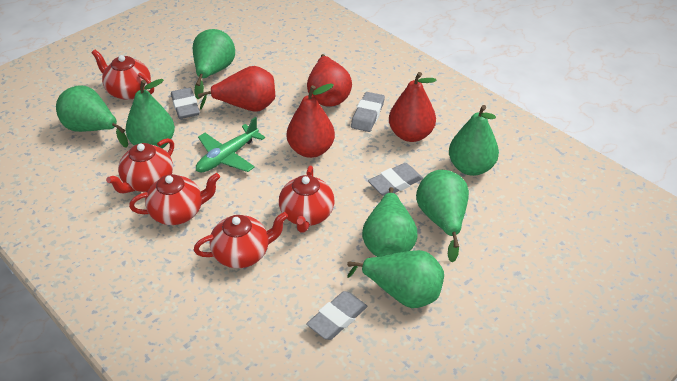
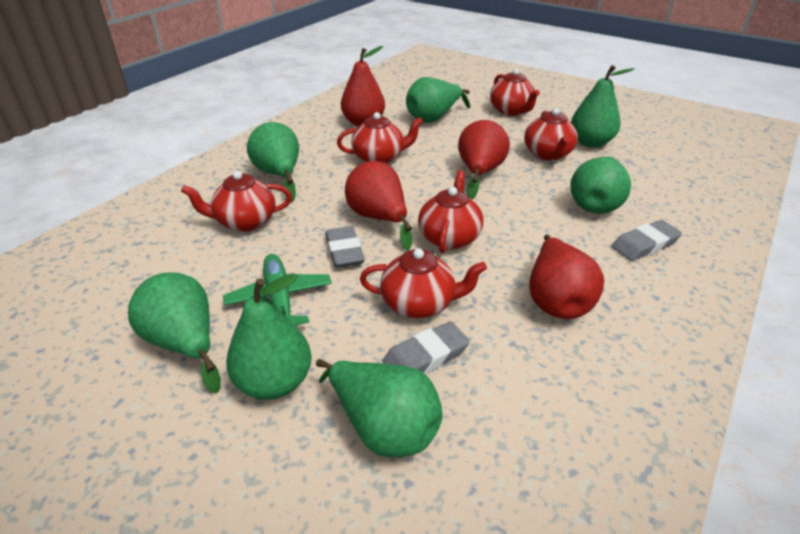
grey eraser: [171,88,200,119] [306,291,367,340] [351,92,385,132] [368,163,423,196] = 4 -> [325,226,365,268] [383,321,470,374] [612,220,682,261] = 3
red teapot: [91,50,154,100] [106,138,174,193] [129,173,220,225] [194,212,288,268] [279,166,334,233] = 5 -> [181,171,292,232] [337,112,423,164] [360,248,487,318] [418,170,483,253] [490,69,540,116] [524,108,578,161] = 6

